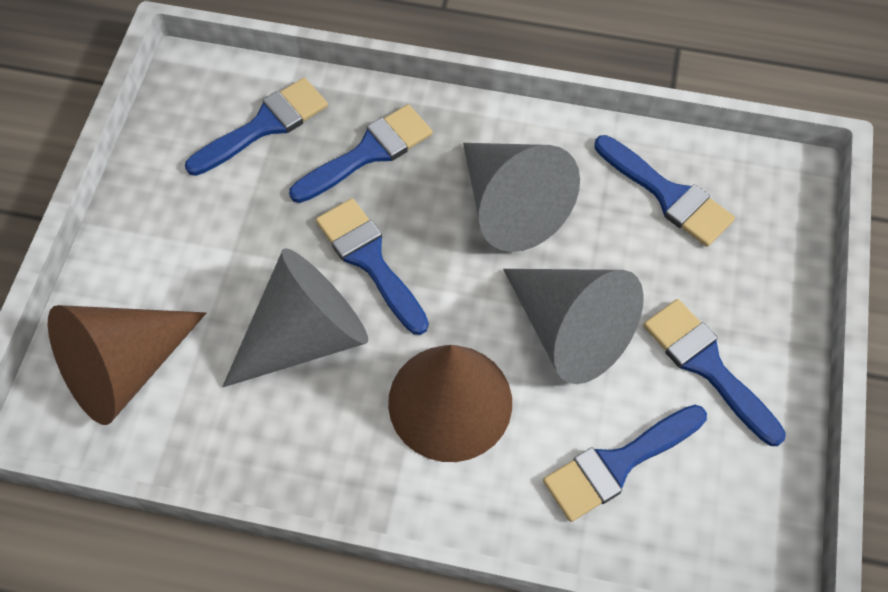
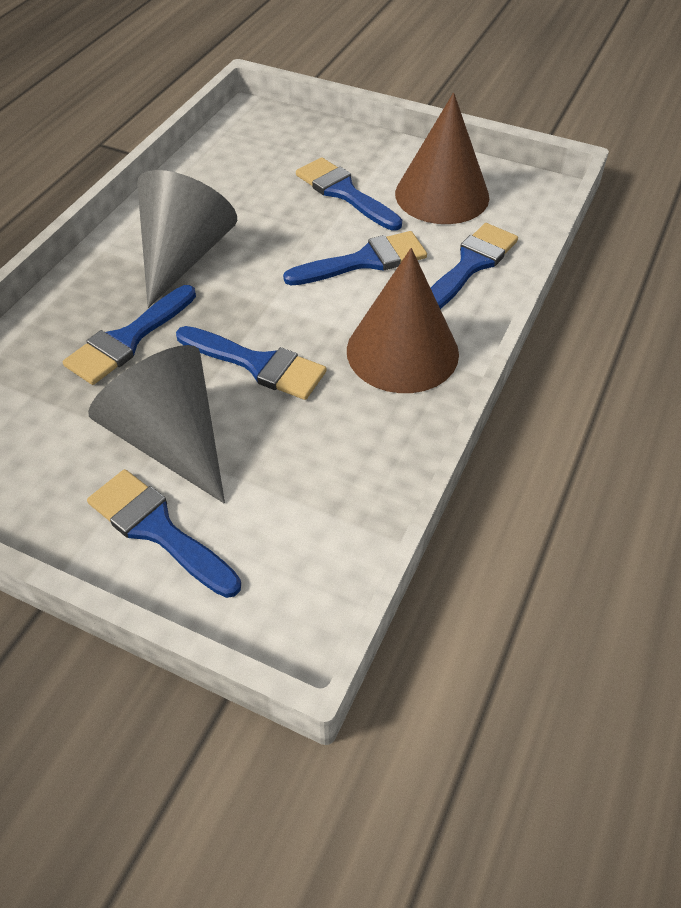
grey cone: [222,248,368,387] [463,143,580,252] [503,269,644,384] = 3 -> [88,345,225,503] [137,170,237,308] = 2

